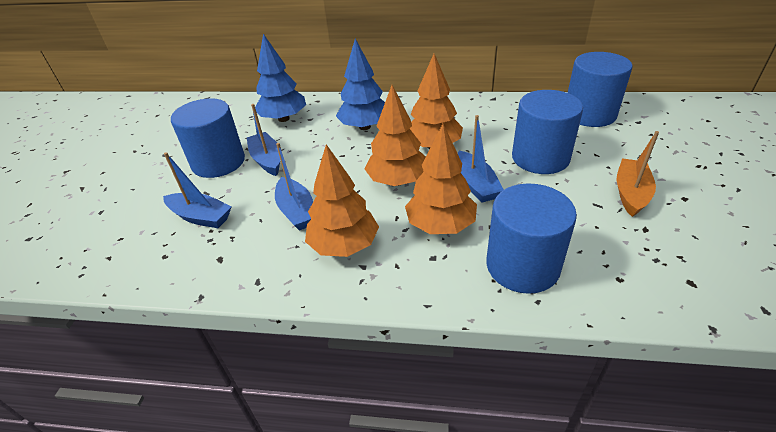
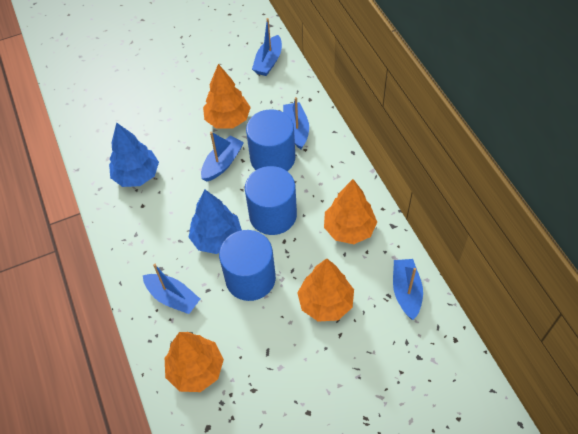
blue boat: [163,152,231,228] [247,104,280,176] [275,143,313,231] [458,115,504,203] = 4 -> [143,264,200,314] [201,132,244,181] [252,18,282,76] [283,97,309,149] [393,259,423,320] = 5
blue cylinder: [171,98,245,178] [486,183,577,294] [512,90,583,174] [568,52,633,127] = 4 -> [219,230,276,301] [245,166,297,235] [246,109,295,171] = 3
orange boat: [616,131,659,217] = 1 -> none = 0

